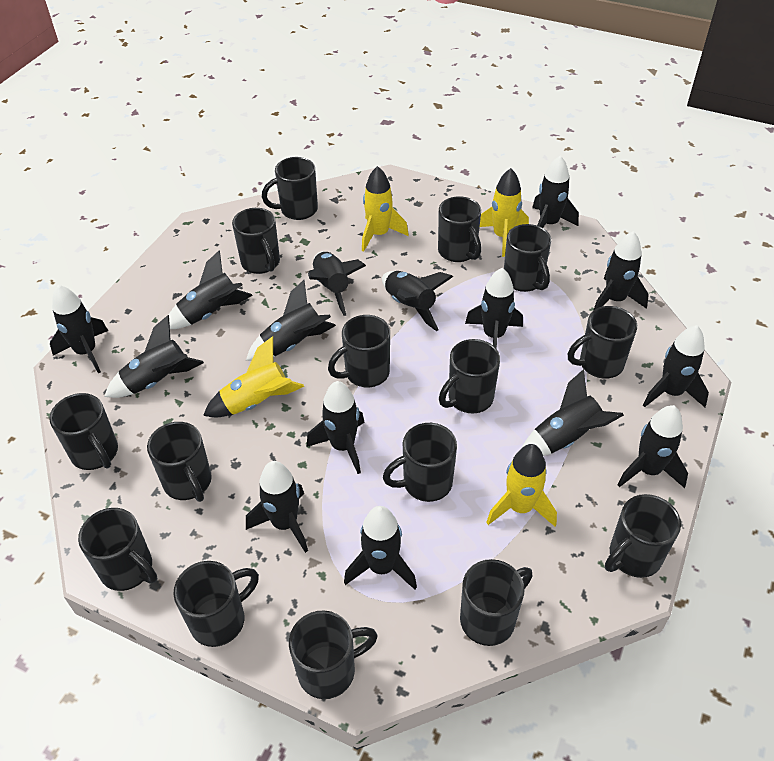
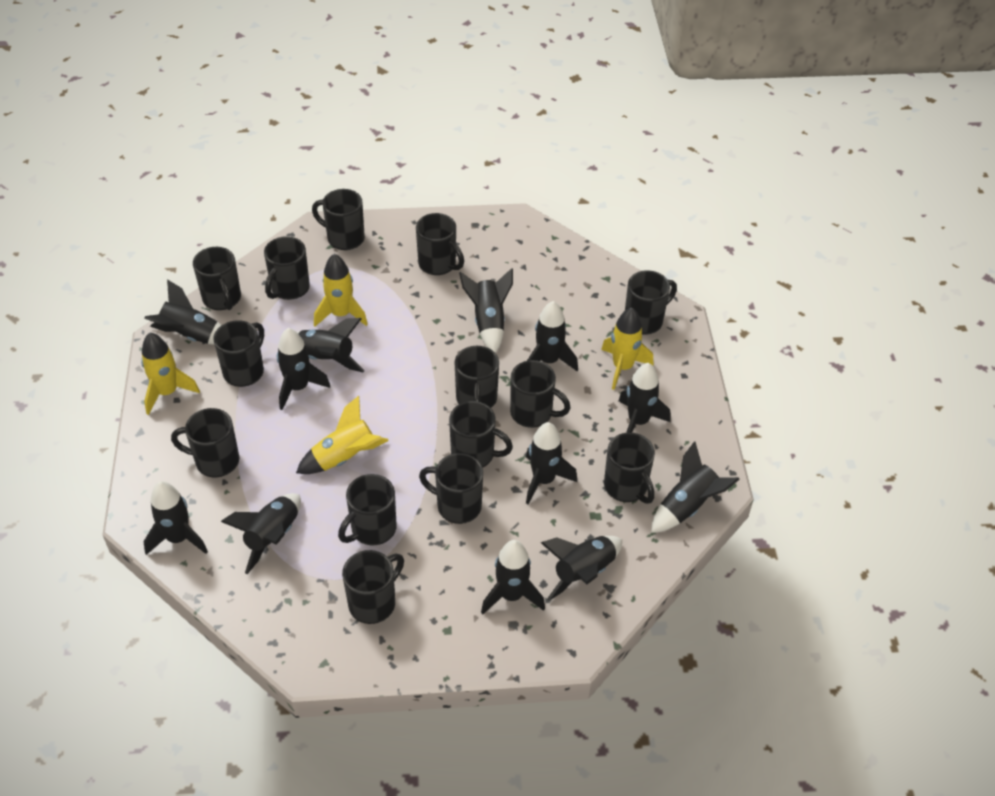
black mug: [49,393,118,470] [78,508,157,591] [147,422,212,502] [173,561,259,647] [232,208,280,274] [262,157,318,220] [289,610,378,699] [328,315,390,387] [383,423,457,502] [438,196,481,262] [439,339,500,413] [460,559,533,646] [504,224,551,292] [568,306,637,379] [605,494,681,578] = 15 -> [171,408,239,477] [193,247,241,310] [213,320,264,387] [264,236,310,300] [312,189,365,250] [338,474,396,545] [342,550,404,624] [416,213,464,275] [419,453,483,524] [449,401,513,467] [455,346,499,408] [510,360,571,428] [604,433,655,504] [625,270,677,334] = 14
black rocket: [50,285,108,373] [105,315,204,398] [169,250,253,329] [246,280,336,361] [246,461,308,553] [307,381,365,474] [308,251,366,316] [344,506,417,590] [382,271,453,331] [465,268,523,349] [522,369,624,456] [532,155,579,228] [593,231,649,311] [618,405,688,488] [643,325,709,407] = 15 -> [143,481,208,555] [144,279,221,345] [221,493,301,574] [277,328,330,410] [297,318,364,372] [459,268,513,353] [481,540,545,614] [526,422,577,505] [527,301,578,371] [541,536,622,601] [619,363,671,433] [651,441,740,533] = 12

